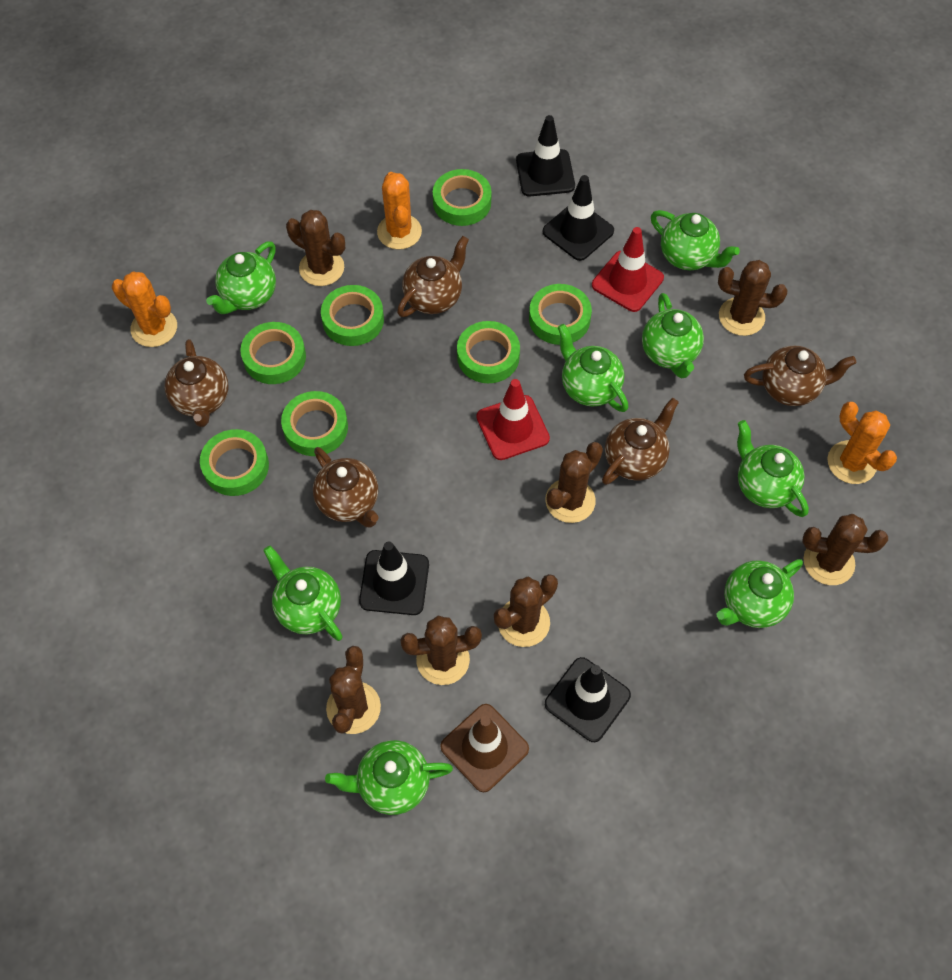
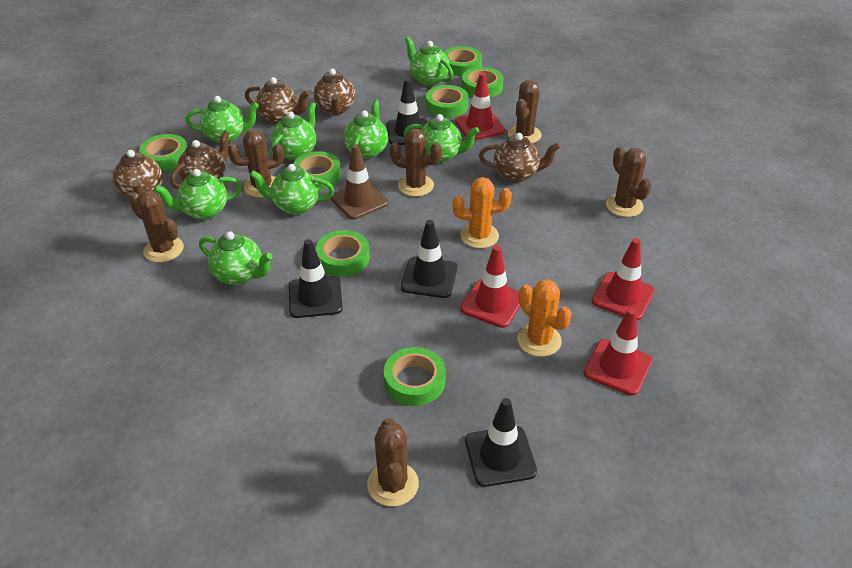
brown cactus: [286,210,345,286] [326,646,381,734] [400,616,482,685] [494,574,558,647] [545,442,603,523] [718,260,788,336] [803,514,888,585] = 7 -> [129,190,184,263] [227,129,284,197] [367,418,419,506] [390,129,442,197] [508,80,542,143] [606,146,651,217] = 6
orange cactus: [112,271,177,347] [377,172,422,249] [827,402,897,484] = 3 -> [452,177,512,248] [517,279,572,357] = 2
red traffic cone: [476,379,550,460] [592,227,664,312] = 2 -> [455,72,505,140] [460,245,520,328] [584,308,652,395] [592,238,655,320] = 4

